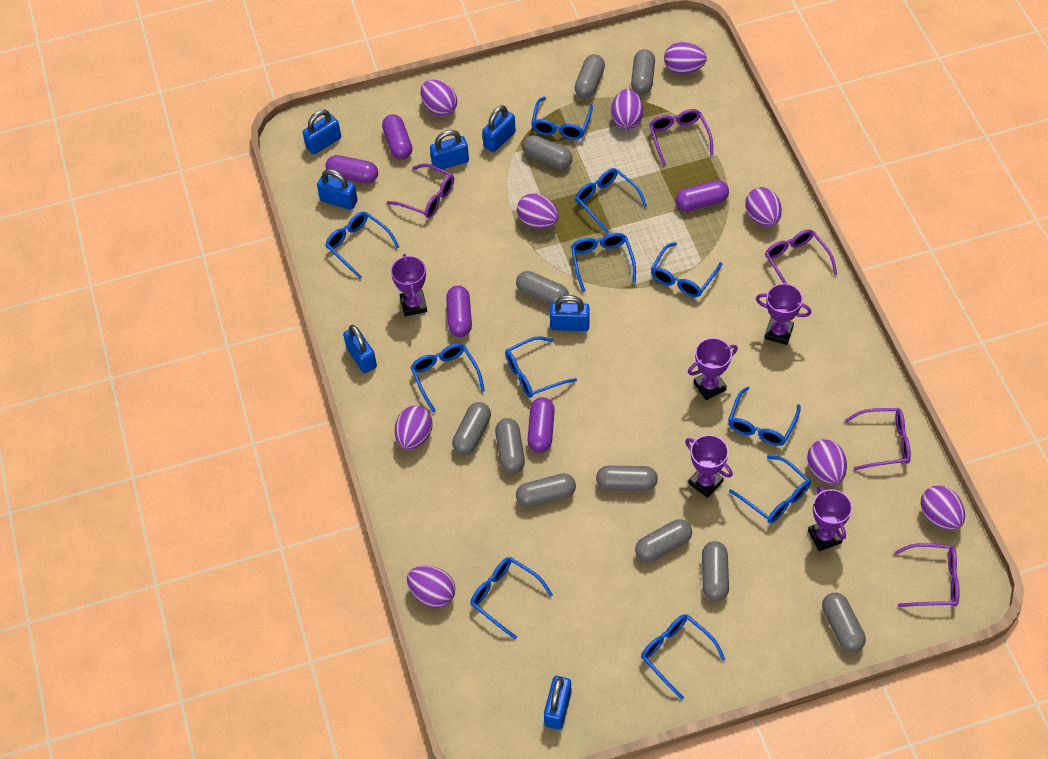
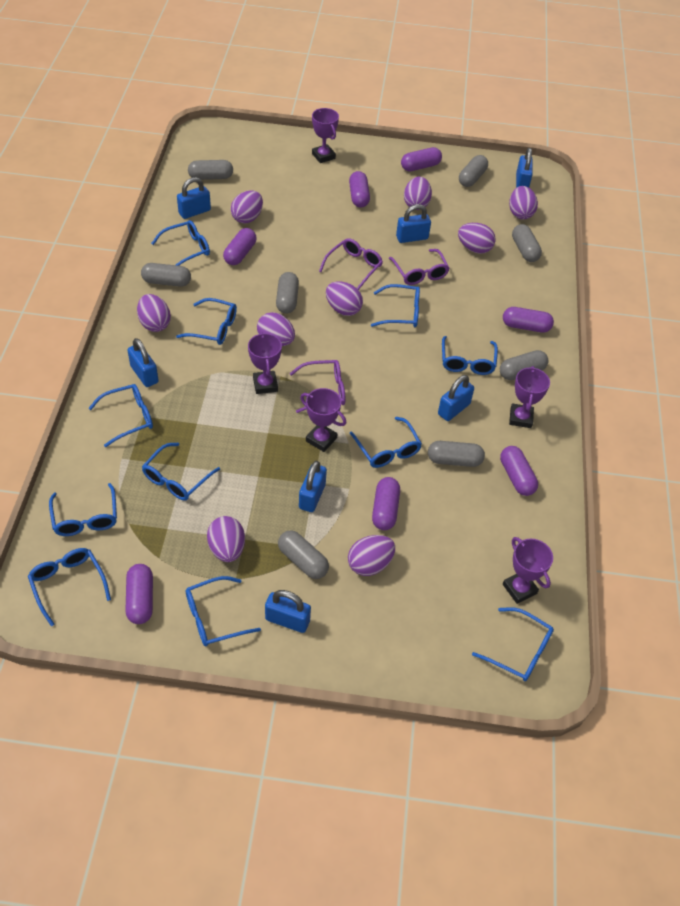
grey capsule: [452,402,491,455] [495,418,525,474] [516,271,569,305] [516,473,576,508] [522,135,572,169] [575,54,605,99] [596,466,658,491] [631,49,655,94] [635,519,692,562] [702,541,729,602] [822,592,866,652] = 11 -> [141,263,191,287] [188,160,233,180] [276,272,299,313] [278,530,329,579] [428,441,485,467] [459,155,488,187] [500,350,548,380] [512,224,542,262] = 8
purple capsule: [326,155,378,184] [382,114,412,160] [446,286,472,337] [528,397,555,453] [675,180,729,211] = 5 -> [125,564,153,624] [223,228,256,265] [349,171,370,208] [372,477,400,530] [401,147,442,171] [500,446,538,496] [503,307,554,333] = 7
purple glasses: [387,164,454,218] [649,109,713,166] [765,229,837,284] [845,408,911,470] [895,543,960,607] = 5 -> [290,360,346,413] [319,238,383,290] [389,249,449,285] = 3

